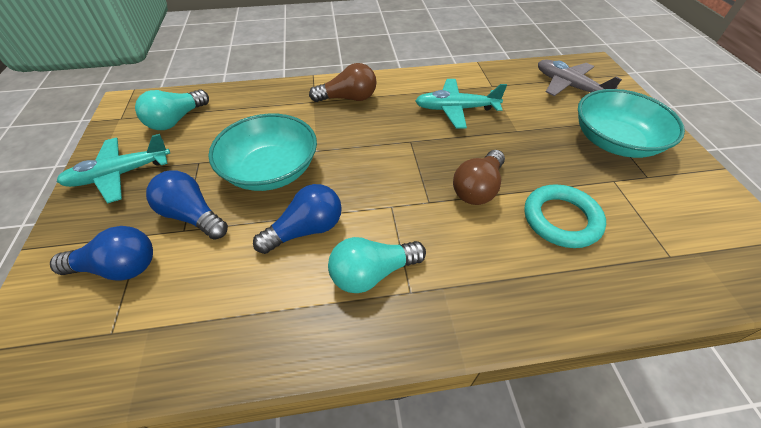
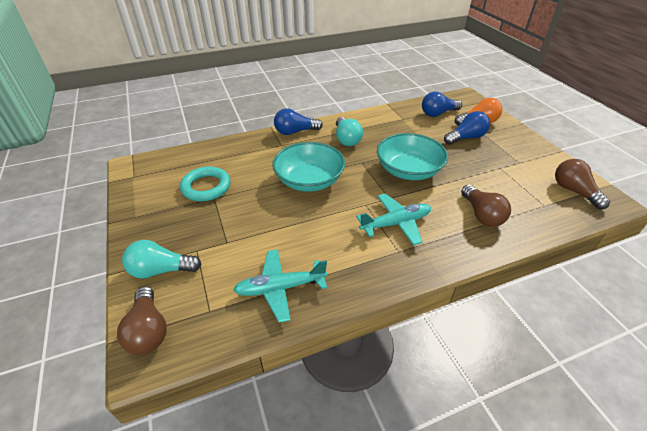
brown light bulb: [309,63,377,102] [453,150,505,205] = 2 -> [117,286,167,355] [461,185,511,227] [555,159,610,209] = 3
grey plane: [538,60,622,96] = 1 -> none = 0
orange light bulb: none = 0 -> [455,98,502,126] = 1

